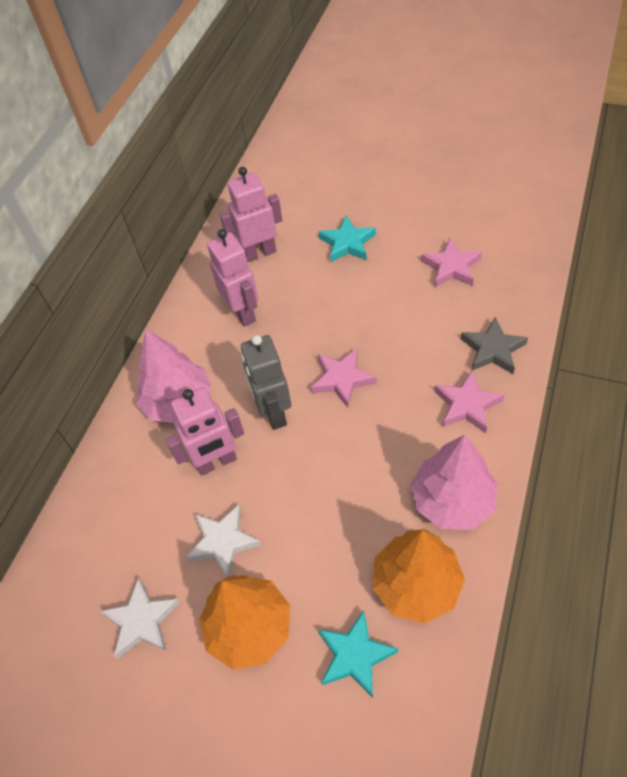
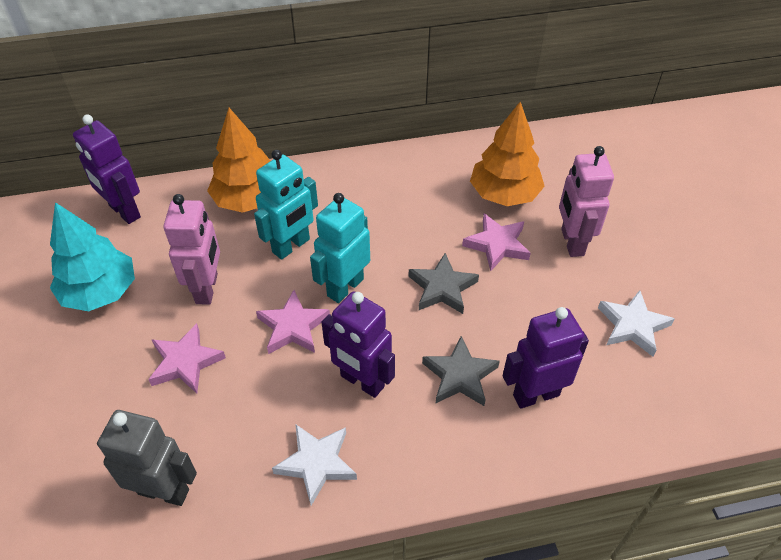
grey star: [461,317,528,374] = 1 -> [408,253,479,314] [422,336,500,406] = 2
pink robot: [166,387,244,476] [207,229,259,327] [220,167,282,262] = 3 -> [164,194,220,305] [559,146,614,257] = 2
pink tree: [136,329,212,423] [411,435,498,529] = 2 -> none = 0
purple robot: none = 0 -> [73,114,141,224] [322,291,395,398] [503,307,589,409] = 3
turquoise robot: none = 0 -> [254,150,318,260] [310,193,370,303] = 2
turquoise star: [318,215,376,263] [318,610,398,698] = 2 -> none = 0
turquoise tree: none = 0 -> [50,202,135,311] = 1

